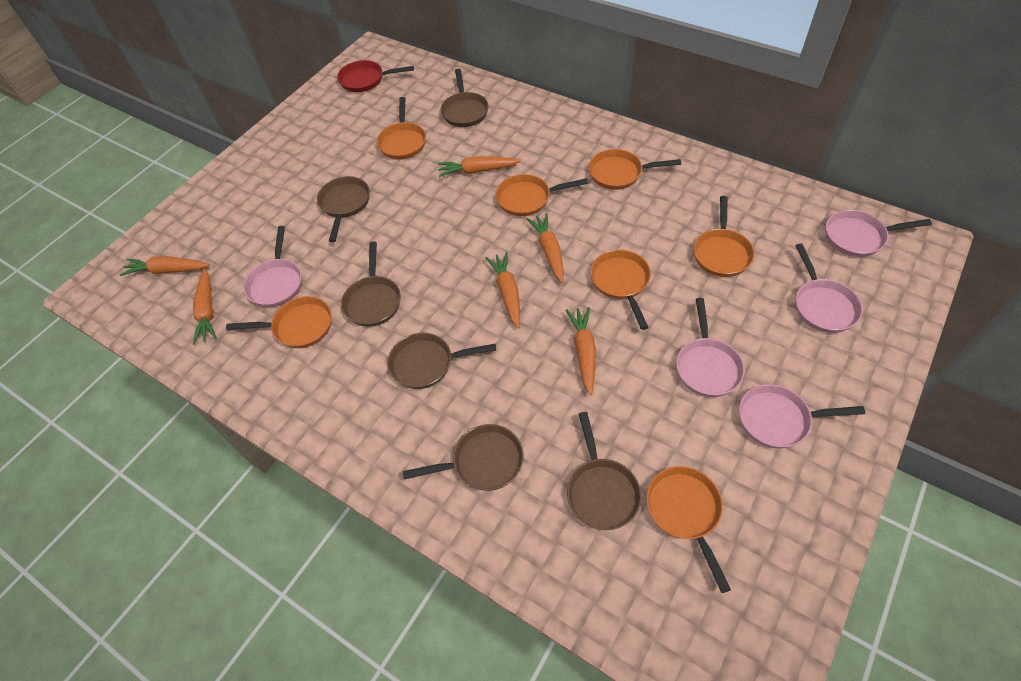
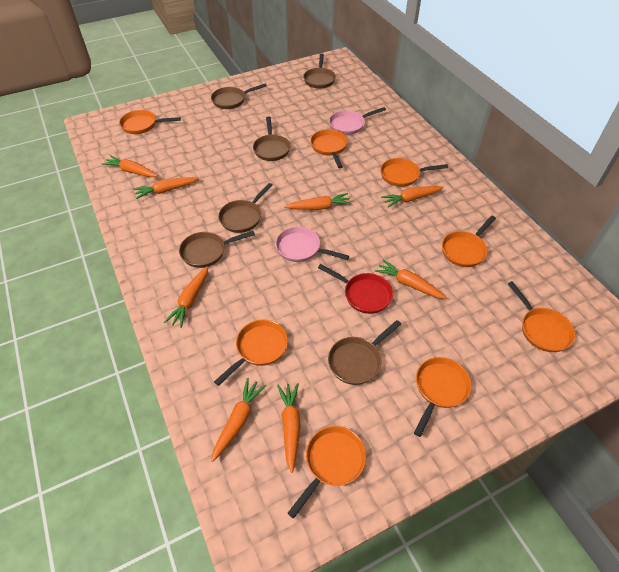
orange carrot: [120,256,210,276] [193,269,217,345] [438,156,520,177] [486,252,520,329] [527,213,564,283] [566,307,596,395] = 6 -> [102,155,158,177] [133,177,199,199] [164,266,208,328] [211,378,266,462] [277,383,301,473] [284,193,351,210] [375,259,447,299] [381,186,444,208] = 8
orange pan: [226,296,332,348] [377,97,426,160] [496,174,588,216] [589,149,681,190] [590,250,651,330] [646,466,731,593] [693,196,755,277] = 7 -> [119,110,181,134] [214,320,288,386] [288,426,366,518] [310,129,348,168] [380,158,448,187] [414,357,472,437] [442,216,496,267] [508,281,575,352] = 8
pink pan: [244,226,302,307] [676,298,745,397] [739,384,865,448] [795,243,863,333] [825,210,932,257] = 5 -> [276,227,349,262] [329,107,386,135] = 2

